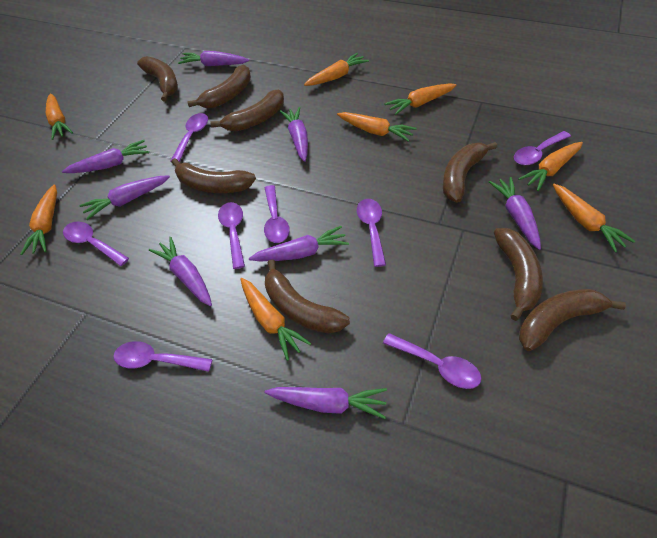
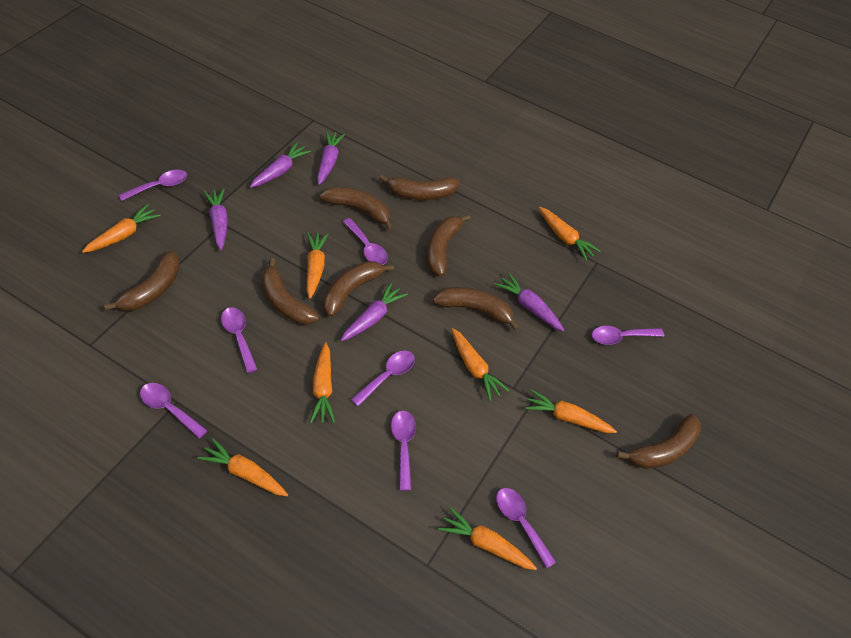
purple carrot: [62,140,149,173] [80,175,170,220] [149,237,212,306] [178,51,249,66] [249,226,349,261] [265,387,387,419] [280,107,308,162] [489,177,541,250] = 8 -> [204,188,228,250] [250,142,311,188] [317,131,345,185] [340,282,408,341] [494,273,564,331] = 5

